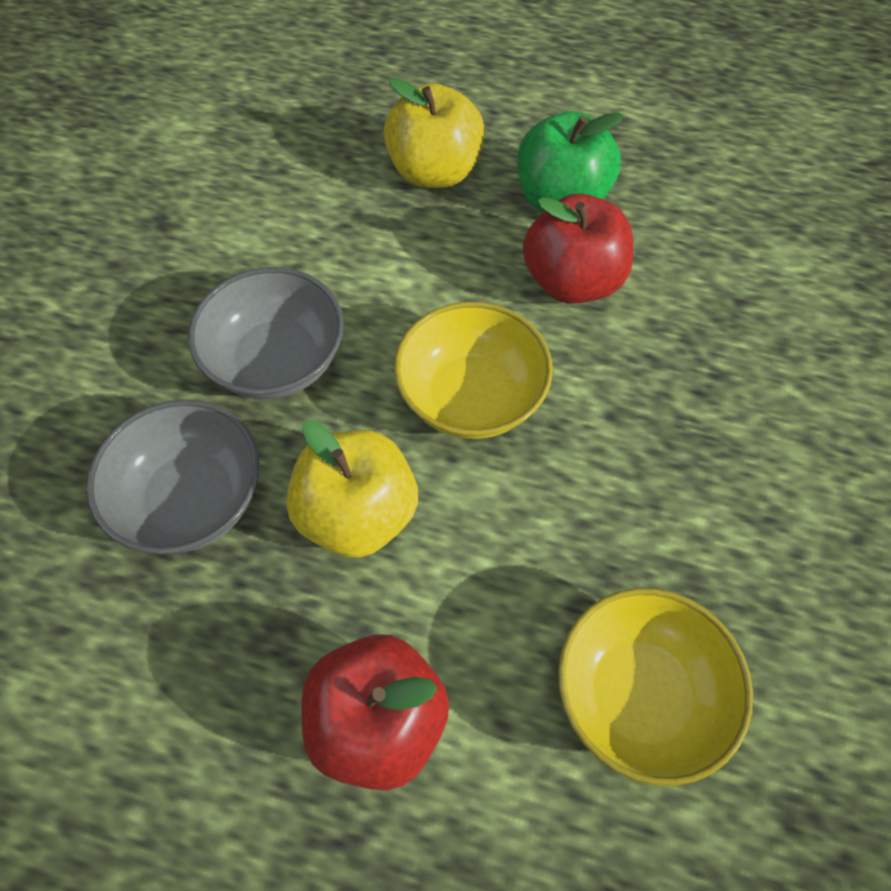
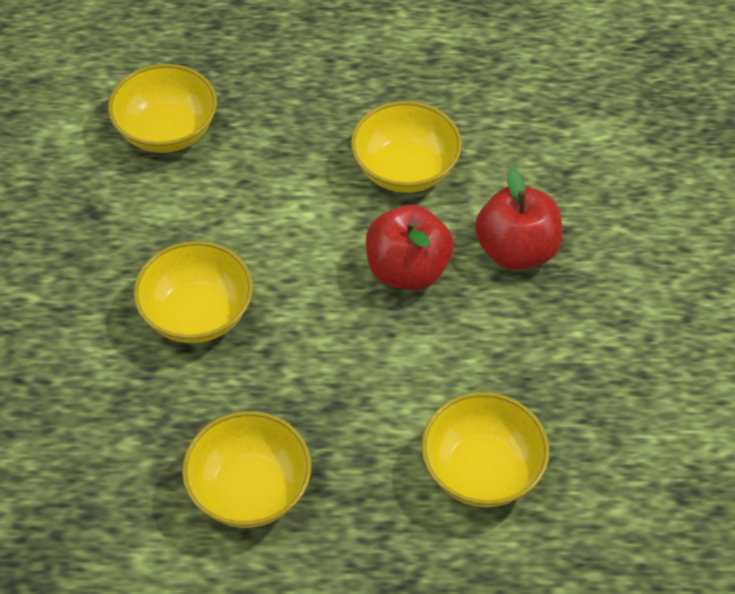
green apple: [517,111,623,212] = 1 -> none = 0
grey bowl: [87,399,259,554] [188,267,344,399] = 2 -> none = 0
yellow apple: [286,420,418,558] [384,78,485,188] = 2 -> none = 0
yellow bowl: [394,302,553,439] [558,588,753,786] = 2 -> [108,64,217,153] [133,241,253,343] [182,411,311,528] [351,101,462,193] [421,392,549,507] = 5

